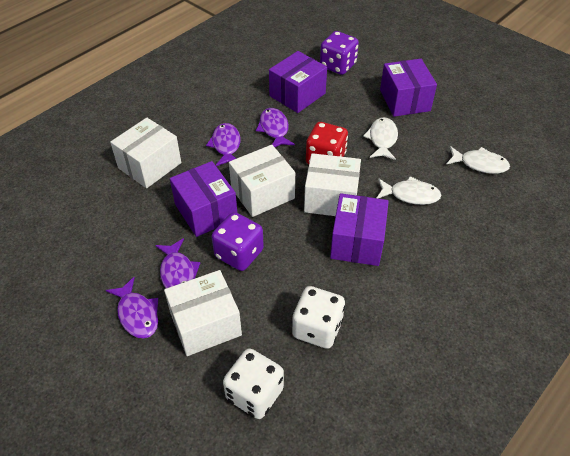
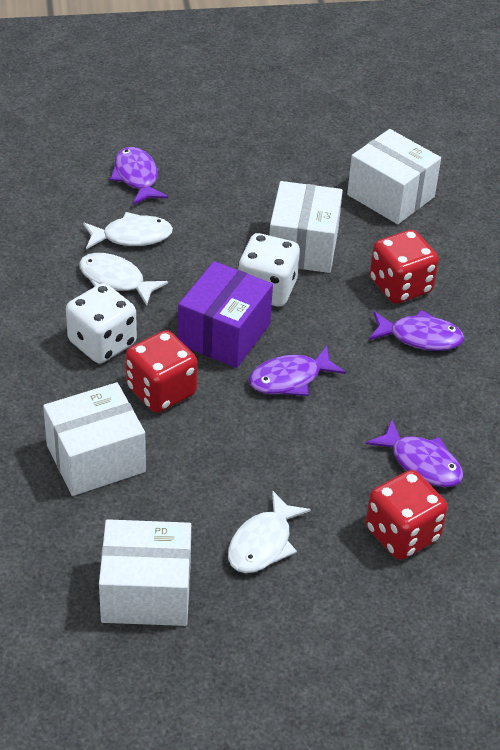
purple box: [170,161,237,237] [269,51,327,113] [330,193,389,266] [380,59,437,117] = 4 -> [178,261,273,368] = 1
purple dice: [211,212,264,271] [320,31,359,75] = 2 -> none = 0
red dice: [306,122,348,164] = 1 -> [126,330,197,413] [366,470,448,560] [370,230,439,304] = 3

